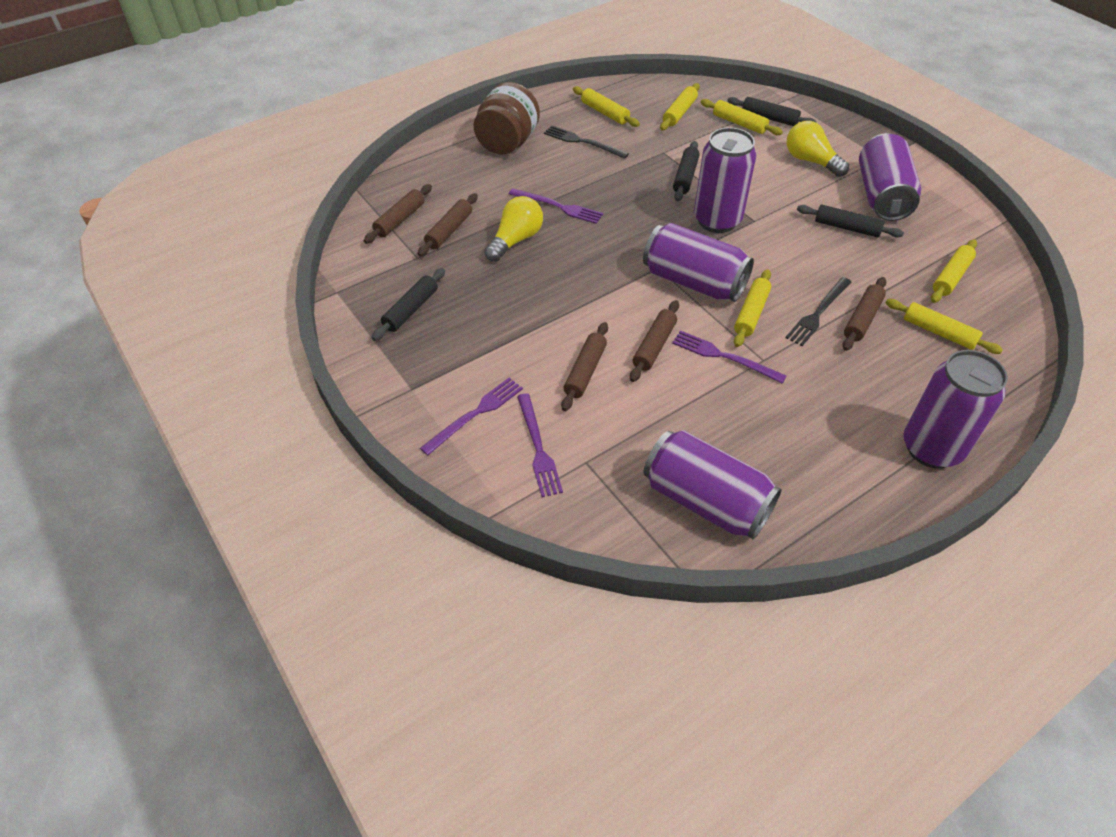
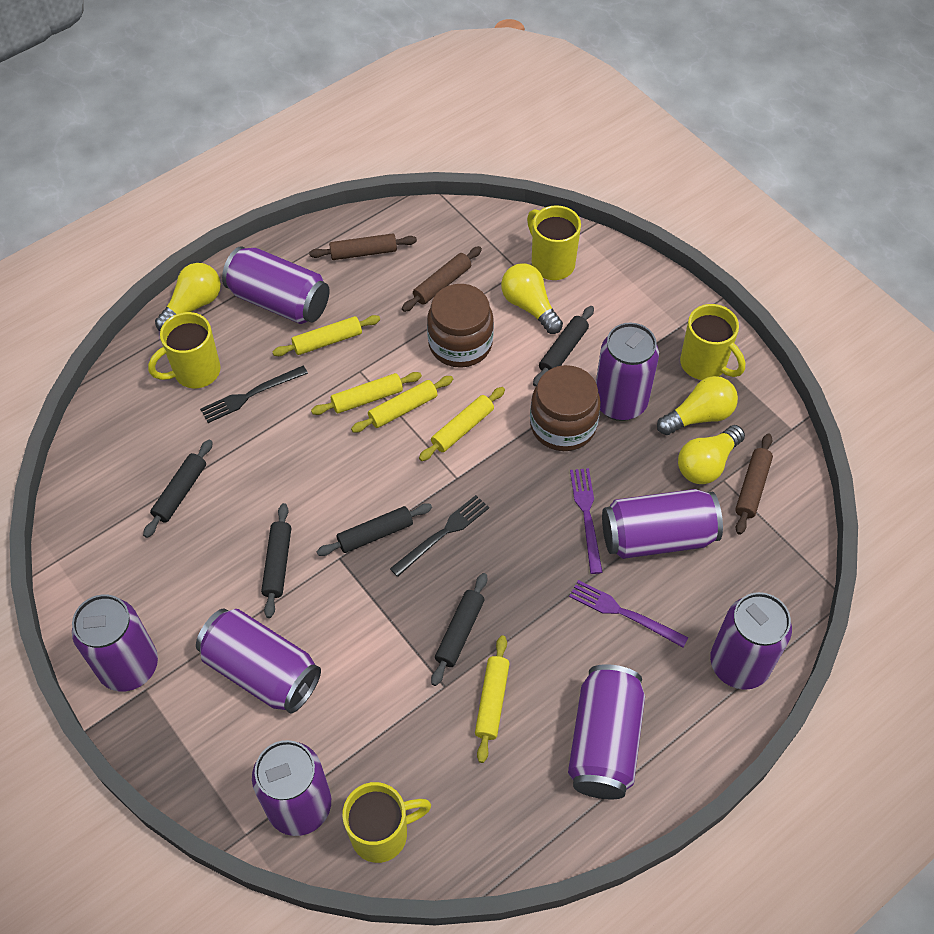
black rolling pin: [372,268,445,341] [673,141,700,201] [727,97,816,126] [797,205,904,238] = 4 -> [143,440,213,538] [261,503,291,618] [316,503,432,556] [431,573,487,686] [533,306,594,387] = 5
brown jar: [473,82,540,155] = 1 -> [427,284,494,368] [530,365,601,451] = 2
brown rolling pin: [364,184,432,244] [418,193,478,257] [561,322,608,411] [630,300,679,382] [842,277,886,351] = 5 -> [309,233,417,260] [402,246,482,312] [735,433,773,535] = 3
purple can: [643,223,754,302] [644,430,782,539] [694,127,756,233] [859,133,921,221] [903,350,1008,468] = 5 -> [72,594,158,691] [196,609,321,714] [222,246,329,324] [252,740,331,836] [568,664,645,799] [596,322,659,421] [602,489,723,559] [710,592,792,690] = 8
purple fork: [420,378,523,455] [509,188,603,224] [517,393,563,497] [672,330,787,384] = 4 -> [569,580,689,648] [570,468,603,574] = 2
yellow light bulb: [484,196,543,262] [787,121,849,177] = 2 -> [155,263,221,331] [501,263,563,334] [657,376,738,435] [678,425,745,484] = 4
yellow mug: none = 0 -> [148,312,220,388] [342,782,431,863] [527,205,581,280] [680,304,745,380] = 4
yellow rolling pin: [573,86,640,127] [660,83,700,130] [701,99,783,135] [734,269,771,347] [885,299,1003,354] [931,239,977,303] = 6 -> [272,315,380,356] [311,372,422,415] [351,376,453,433] [419,387,505,461] [475,635,510,763] = 5

